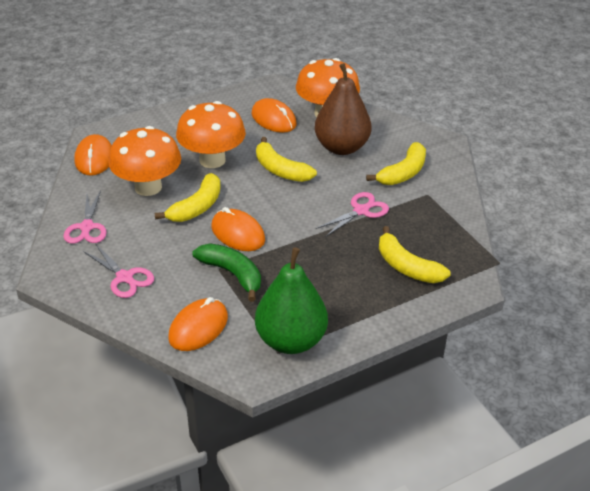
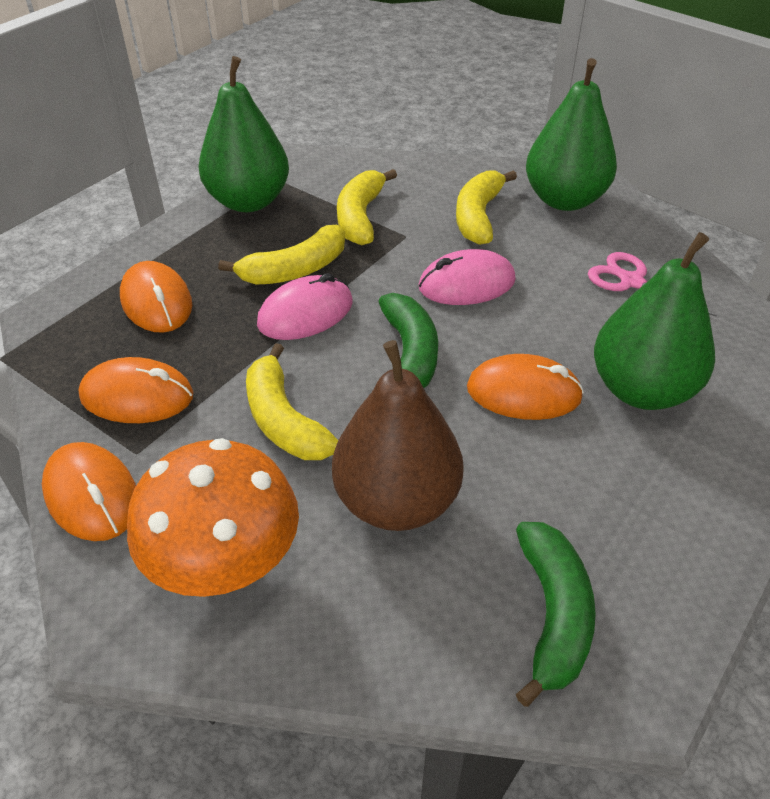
green banana: [192,243,261,302] = 1 -> [378,293,438,388] [516,522,596,707] = 2
green pear: [255,247,328,354] = 1 -> [198,56,289,212] [526,58,617,211] [594,232,715,410] = 3
orange mushroom: [108,126,181,196] [176,101,246,168] [296,58,360,117] = 3 -> [127,438,299,597] = 1
pink mouse: none = 0 -> [257,273,353,340] [418,249,516,305] = 2
pink scissors: [64,190,107,244] [83,243,154,298] [316,192,389,237] = 3 -> [588,252,717,317] = 1

